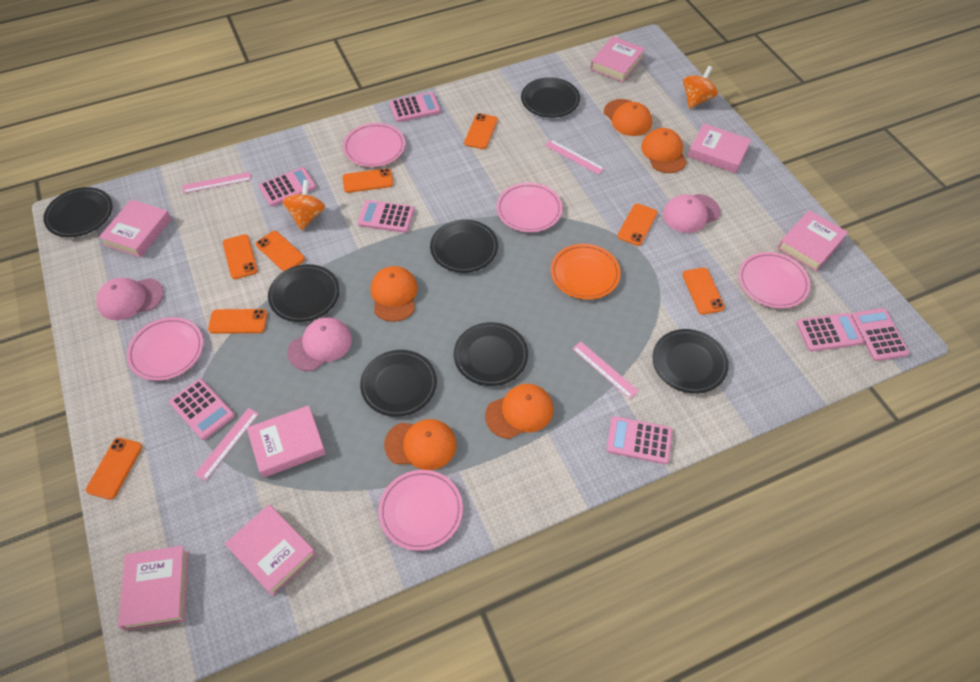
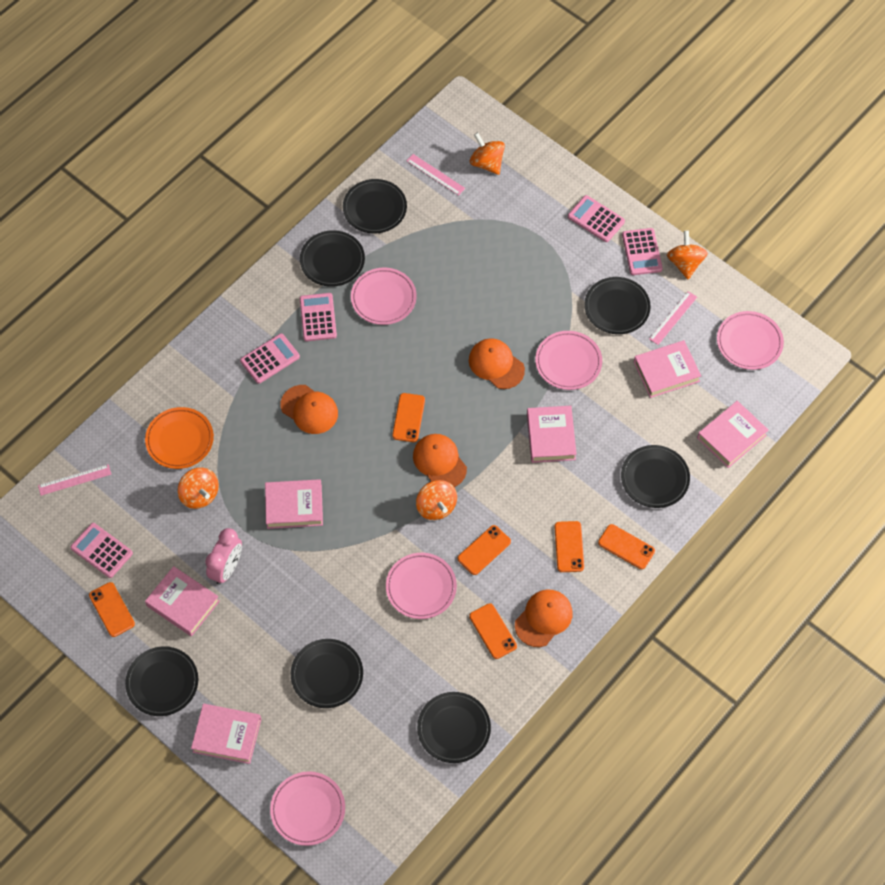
orange cap: [371,266,418,322] [384,419,457,470] [485,384,553,439] [604,99,652,136] [641,128,687,173] = 5 -> [281,385,338,434] [413,434,467,487] [469,338,525,389] [515,589,573,647] = 4
orange phone: [86,438,142,500] [208,309,267,334] [223,234,258,279] [256,231,305,272] [343,168,393,193] [464,113,498,149] [617,203,658,246] [682,268,725,315] = 8 -> [89,582,135,637] [392,393,425,442] [457,525,511,575] [469,603,517,659] [555,521,584,572] [598,524,655,569] = 6
orange spinning top: [283,180,325,230] [683,66,718,109] = 2 -> [178,468,219,509] [416,480,457,520] [470,132,505,175] [667,231,708,279] = 4
pink book: [99,200,171,257] [118,546,188,631] [225,504,316,596] [247,405,326,478] [590,37,645,82] [688,124,751,173] [777,210,848,272] = 7 -> [145,566,220,637] [191,704,261,764] [265,479,323,529] [527,406,577,463] [634,340,701,398] [697,401,769,468] = 6
pink calculator: [169,379,235,440] [259,167,316,206] [358,200,414,233] [390,92,441,122] [606,416,673,464] [797,313,864,351] [851,308,910,361] = 7 -> [71,523,133,578] [240,333,300,384] [300,293,337,341] [568,195,625,242] [622,228,663,275] = 5
pink cap: [96,278,164,320] [287,317,352,371] [663,194,721,233] = 3 -> none = 0
pink clock: none = 0 -> [205,528,242,585] = 1
pink ruler: [182,172,251,193] [195,408,259,481] [545,140,605,175] [572,342,639,399] = 4 -> [38,464,111,496] [407,154,465,195] [649,291,697,345] = 3

